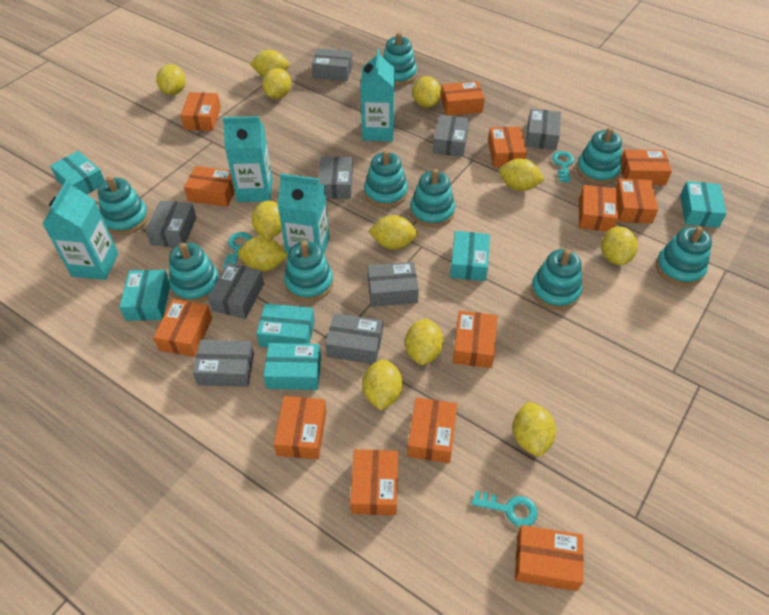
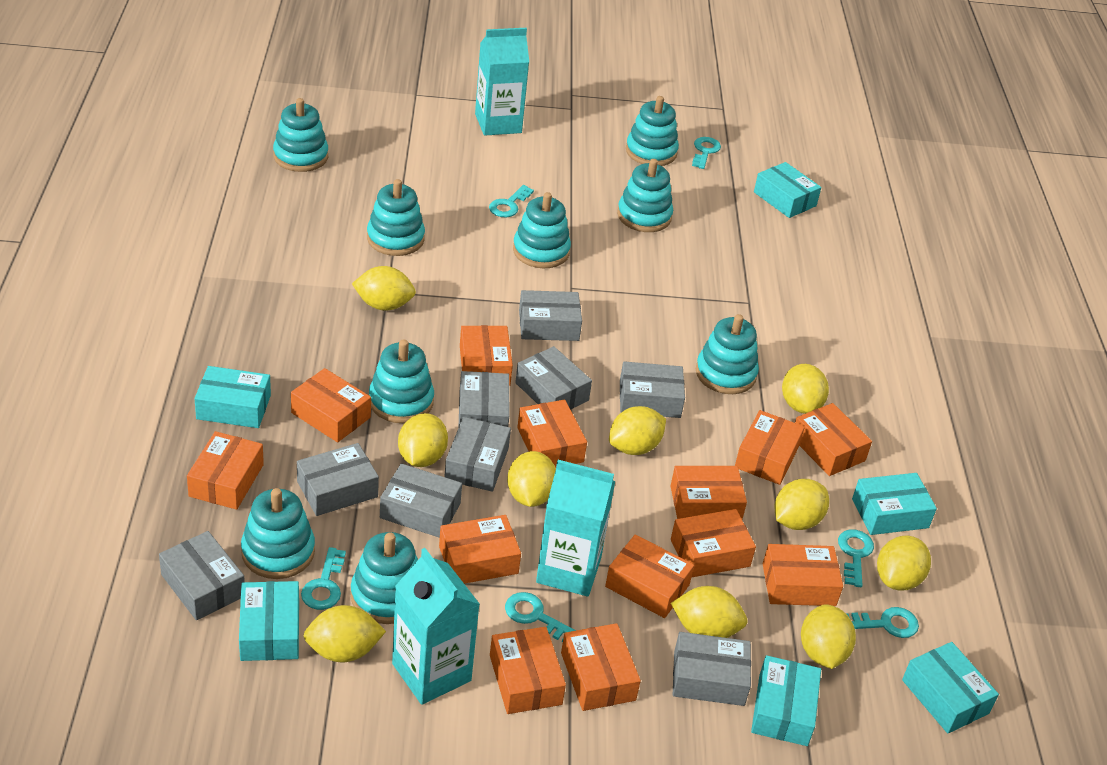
turquoise carton: [42,180,119,280] [222,116,273,202] [278,173,329,259] [361,49,395,141] = 4 -> [392,548,480,705] [475,28,529,136] [536,460,615,597] = 3
turquoise key: [223,232,252,269] [471,491,538,527] [552,151,574,183] = 3 -> [301,547,346,610] [489,185,534,217] [505,592,576,642] [692,137,721,169] [838,529,874,587] [847,607,919,638] = 6
yellow lemon: [156,64,186,95] [238,236,288,272] [250,50,289,77] [252,201,282,238] [262,68,291,99] [363,359,403,410] [369,215,418,250] [405,318,444,365] [413,76,441,108] [499,159,544,191] [513,401,556,457] [601,226,638,265] = 12 -> [304,605,386,662] [352,266,416,311] [398,413,448,467] [507,451,556,507] [609,406,666,455] [671,586,748,638] [775,479,829,530] [782,364,829,414] [801,604,856,669] [877,536,931,591] = 10

